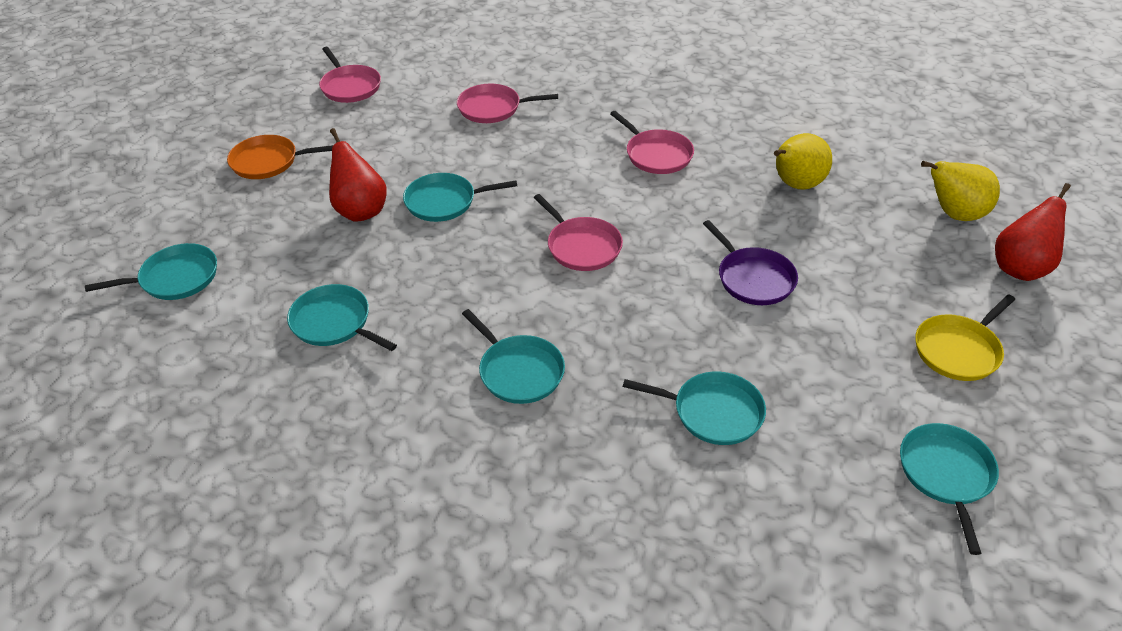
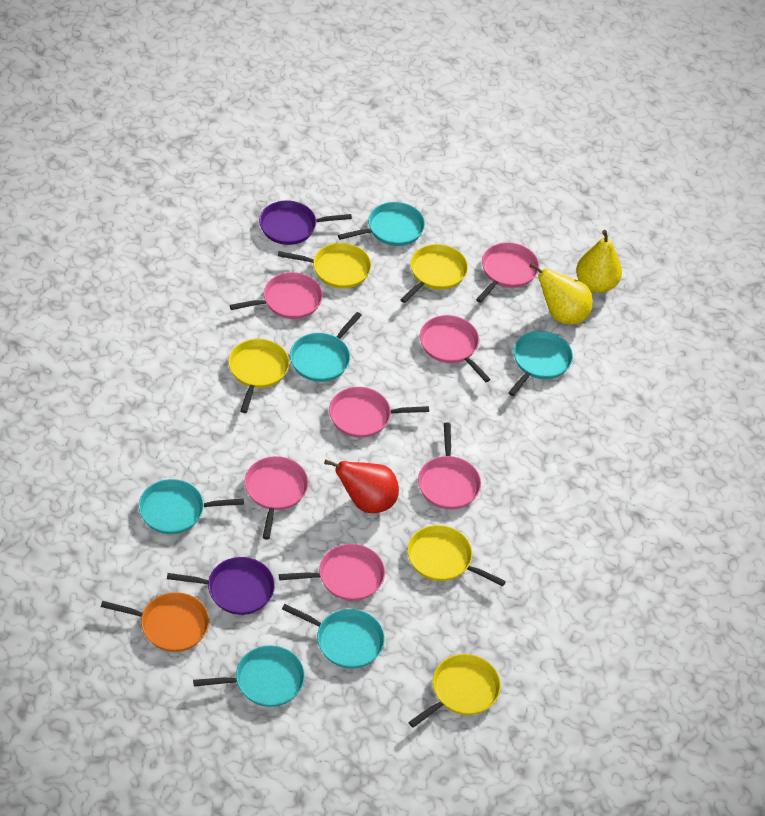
pink pan: [319,47,381,103] [457,84,558,123] [534,194,623,271] [610,111,694,174] = 4 -> [230,272,323,319] [244,456,308,539] [279,544,385,601] [329,387,429,438] [418,423,481,509] [420,315,491,382] [476,243,539,303] = 7
purple pan: [703,220,798,305] = 1 -> [167,557,275,615] [259,201,352,245] = 2
red pear: [329,128,387,222] [995,183,1071,281] = 2 -> [324,459,399,513] = 1
yellow pan: [915,294,1015,381] = 1 -> [228,339,289,413] [278,243,371,289] [400,244,468,303] [407,525,506,586] [408,654,501,728] = 5

